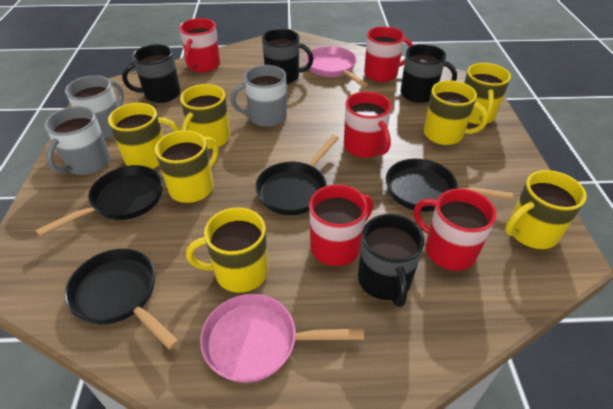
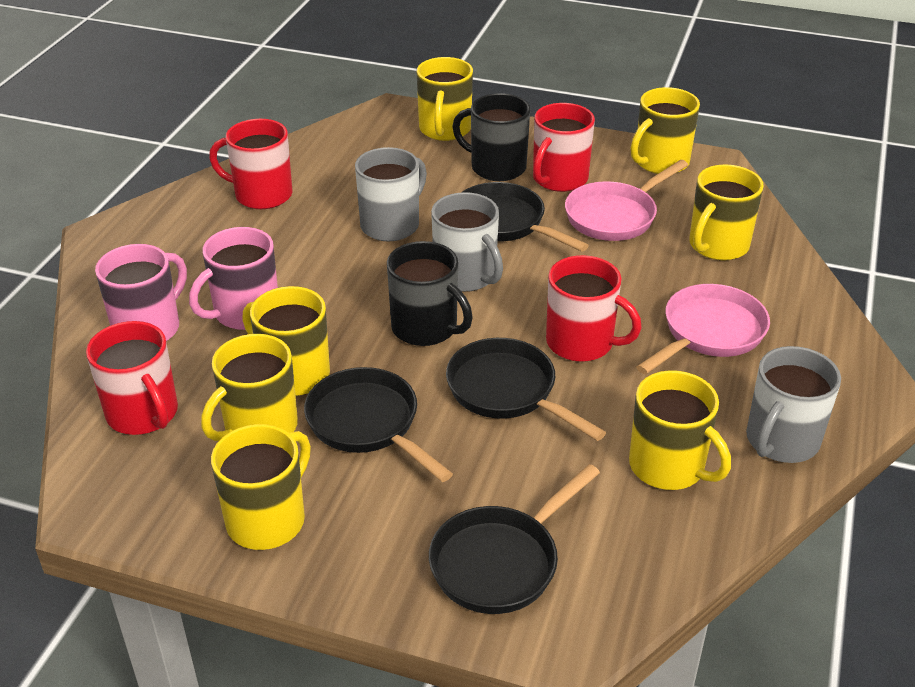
black mug: [122,44,180,103] [262,28,313,84] [358,214,425,307] [401,44,457,103] = 4 -> [387,241,473,346] [452,93,530,181] = 2
pink mug: none = 0 -> [95,244,187,341] [189,227,278,330] = 2
red mug: [179,18,220,72] [309,185,374,266] [344,91,391,158] [364,26,413,82] [414,188,497,271] = 5 -> [86,321,178,435] [209,119,292,209] [533,103,595,192] [546,255,642,362] = 4

